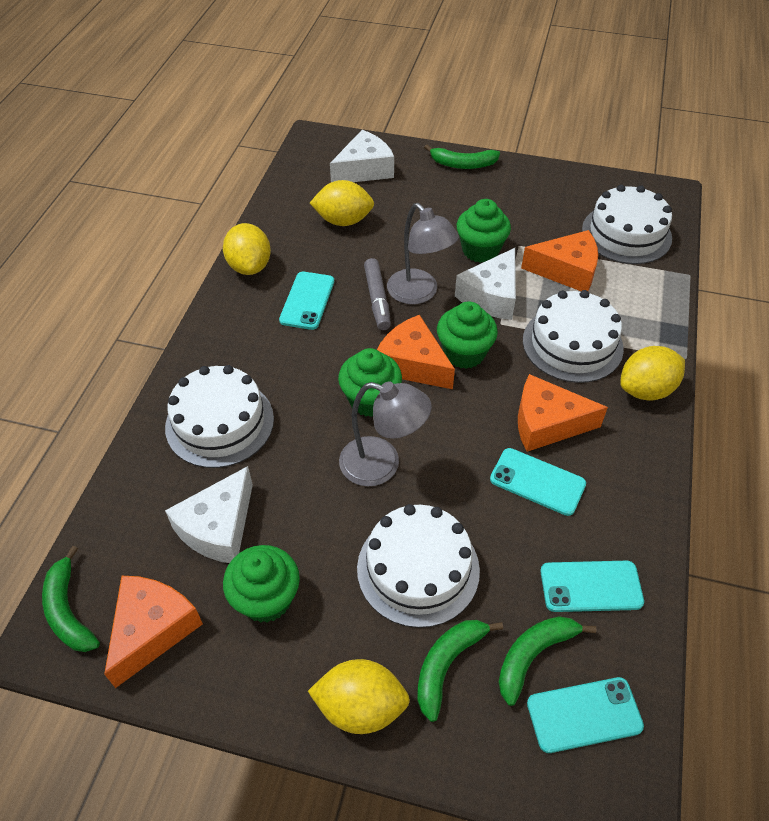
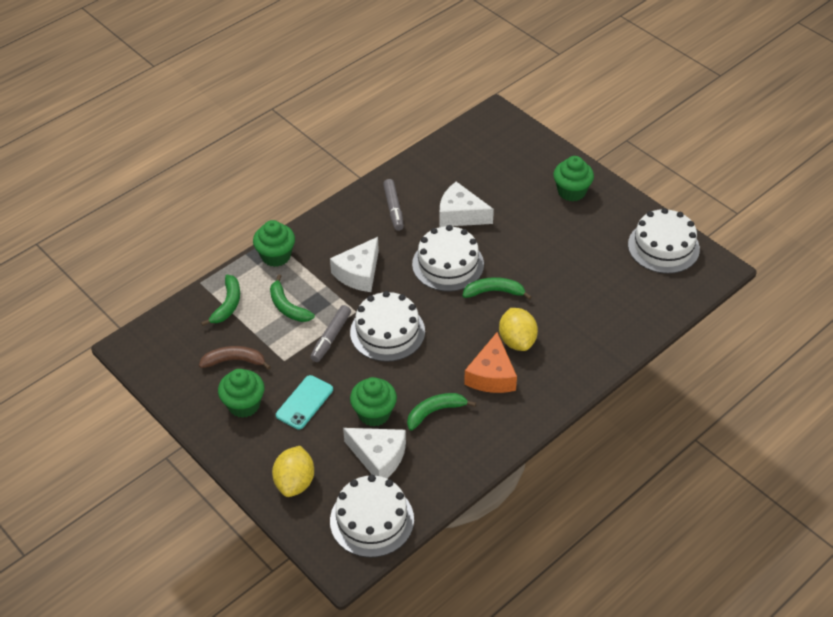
brown banana: none = 0 -> [199,346,271,370] = 1
grey lamp: [339,382,432,486] [387,203,459,304] = 2 -> none = 0
grey marker: [364,258,391,330] = 1 -> [310,305,351,362] [383,179,404,231] = 2
orange cheese: [104,576,203,688] [377,315,455,389] [518,374,608,452] [521,230,598,291] = 4 -> [464,332,517,393] = 1
turquoise phone: [279,272,334,330] [490,448,586,516] [527,677,644,753] [541,561,644,612] = 4 -> [276,375,333,429] = 1
yellow lemon: [223,223,271,275] [308,659,410,734] [310,180,374,226] [620,346,685,400] = 4 -> [272,446,314,497] [499,308,538,351] = 2

